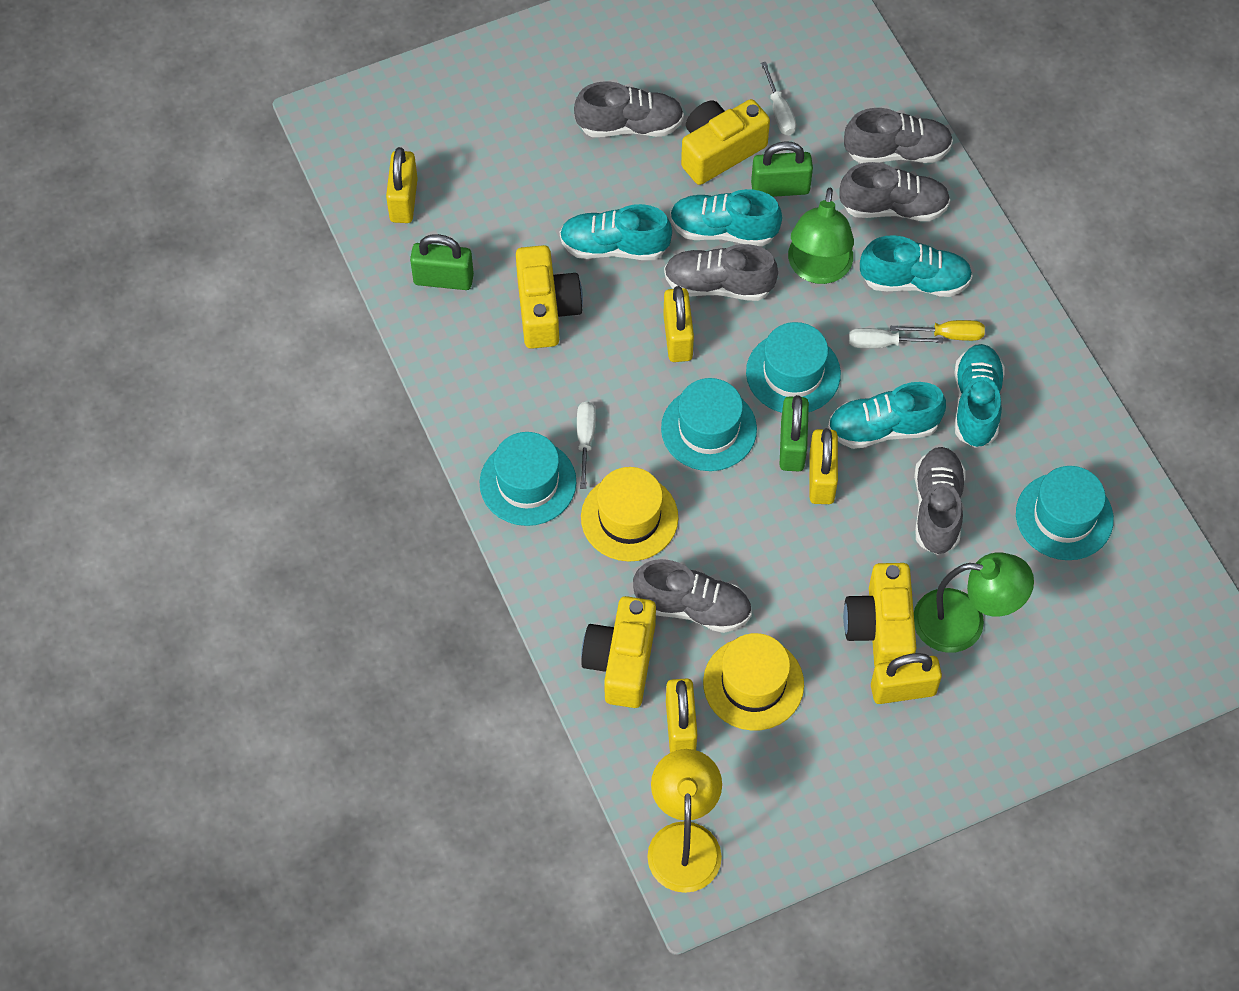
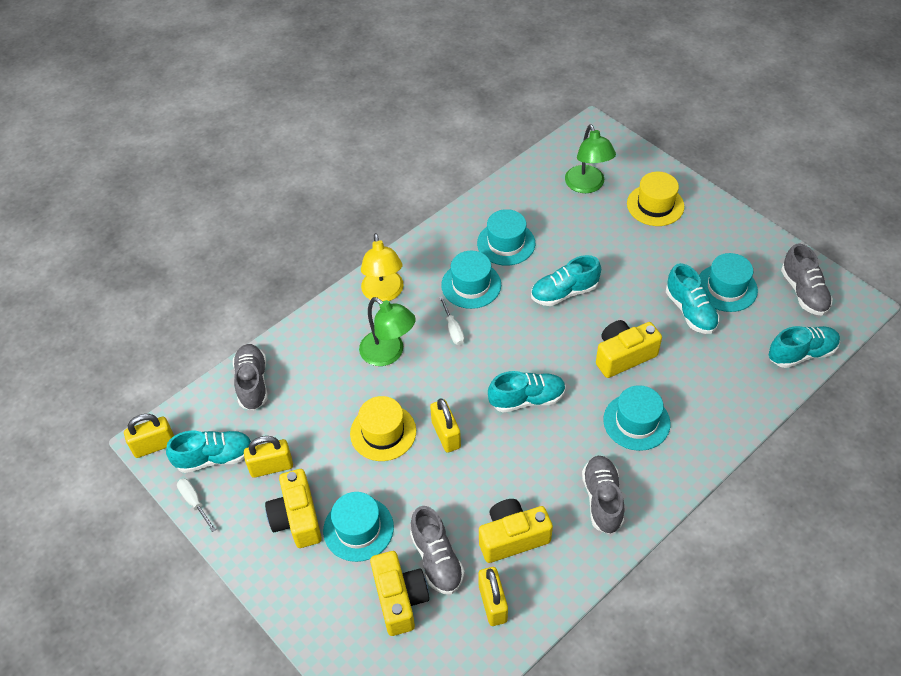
green padlock: [410,234,474,290] [751,141,813,197] [780,395,809,471] = 3 -> none = 0
grey shoe: [574,81,684,137] [633,559,752,633] [664,244,778,301] [839,162,950,221] [844,108,953,163] [914,447,966,555] = 6 -> [233,344,268,410] [410,506,465,594] [582,456,625,534] [781,244,833,316] = 4
turquoise hat: [480,432,576,526] [661,378,757,471] [746,322,841,413] [1016,466,1114,560] = 4 -> [323,492,394,562] [441,251,501,309] [477,209,535,265] [603,385,670,451] [699,253,758,312] = 5
white screwdriver: [577,401,596,489] [761,62,796,135] [849,328,943,348] = 3 -> [177,478,216,532] [439,296,465,345] = 2
yellow padlock: [386,147,418,223] [663,286,694,362] [666,679,697,753] [809,428,838,504] [871,653,942,704] = 5 -> [124,414,174,458] [244,436,293,478] [430,398,461,453] [478,567,508,626] = 4
yellow screwdriver: [890,320,985,341] = 1 -> none = 0

